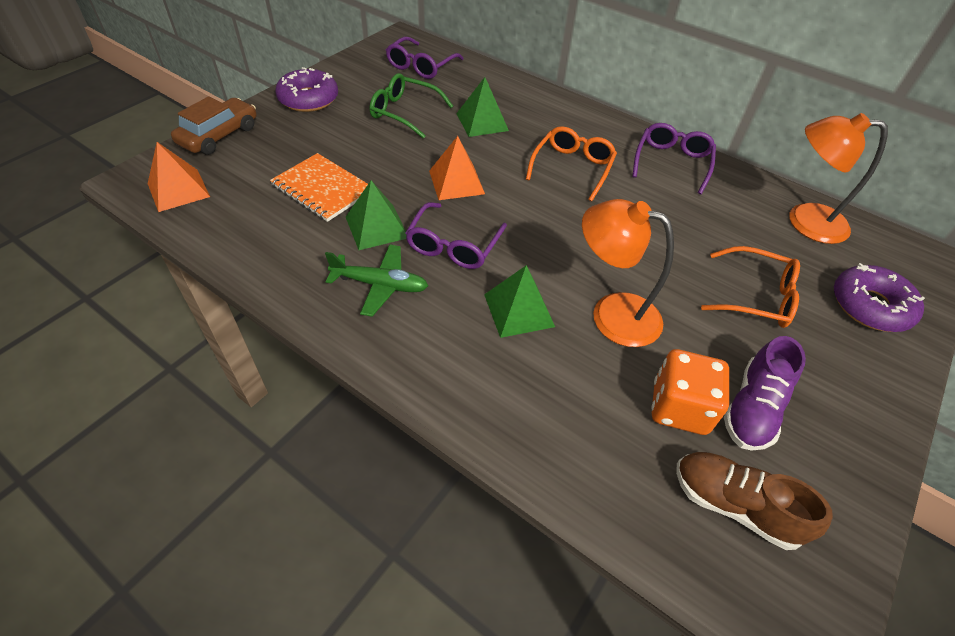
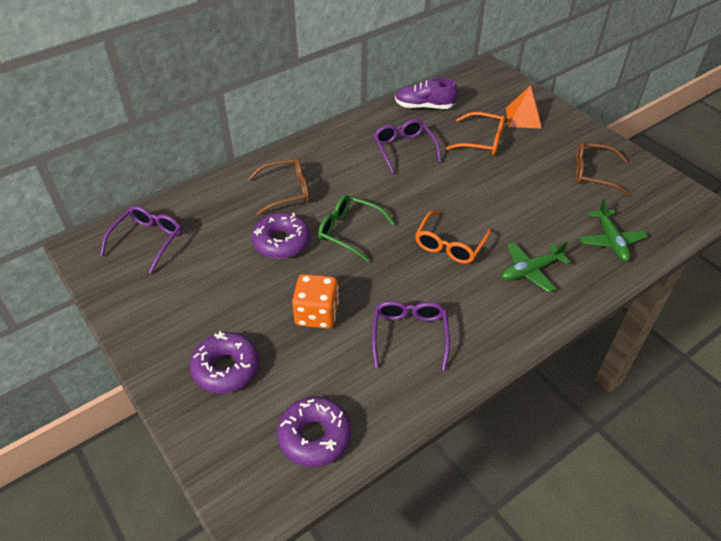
brown car: [171,96,256,155] = 1 -> none = 0
brown glasses: none = 0 -> [248,158,310,215] [575,141,630,195] = 2
brown shoe: [676,452,833,550] = 1 -> none = 0
green plane: [325,244,428,317] = 1 -> [501,241,571,293] [579,199,648,262] = 2
green pyramid: [346,180,406,250] [456,77,509,137] [484,265,555,338] = 3 -> none = 0
orange lamp: [582,199,674,347] [789,113,888,244] = 2 -> none = 0
orange notebook: [270,153,368,222] = 1 -> none = 0
orange pyramid: [148,142,210,212] [429,136,485,200] = 2 -> [506,85,542,129] = 1
purple donut: [275,67,338,112] [834,263,925,332] = 2 -> [190,331,260,393] [252,213,311,259] [277,397,351,467] = 3

